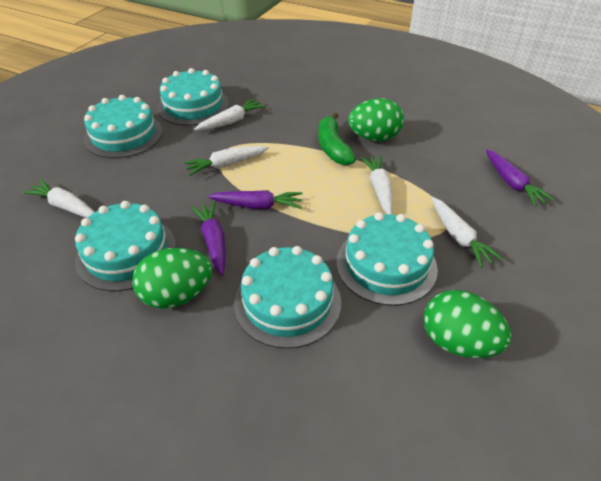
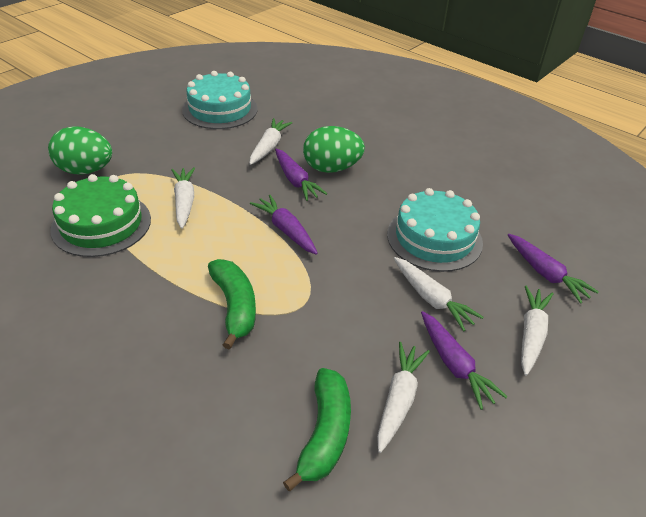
green banana: [318,113,356,165] = 1 -> [208,259,256,350] [283,368,351,491] = 2
green cake: none = 0 -> [50,174,151,257] = 1
green egg: [132,248,212,309] [348,98,404,141] [424,290,512,358] = 3 -> [48,126,112,175] [303,126,365,173] = 2
purple carrot: [191,201,225,275] [208,190,303,209] [486,150,555,207] = 3 -> [250,195,318,255] [275,149,327,201] [421,311,507,410] [508,234,599,304] = 4
turquoise cake: [75,201,176,291] [84,95,163,158] [157,68,229,126] [234,246,341,349] [336,212,438,306] = 5 -> [182,71,258,129] [387,188,483,272] = 2

